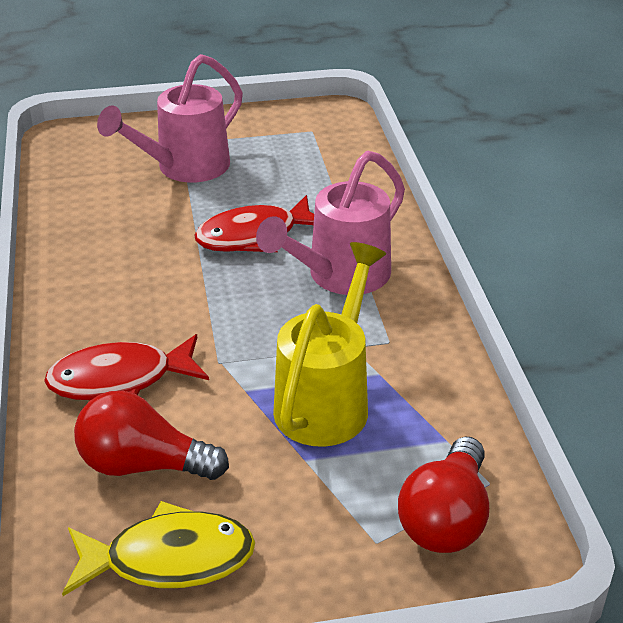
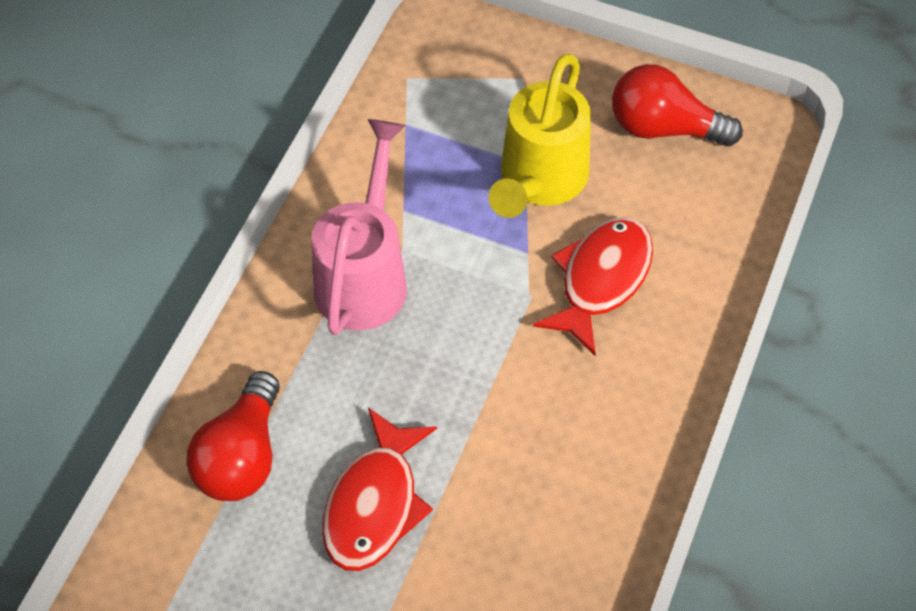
pink watering can: [97,54,243,182] [256,151,405,295] = 2 -> [311,119,407,335] = 1
yellow fish: [62,501,255,596] = 1 -> none = 0

